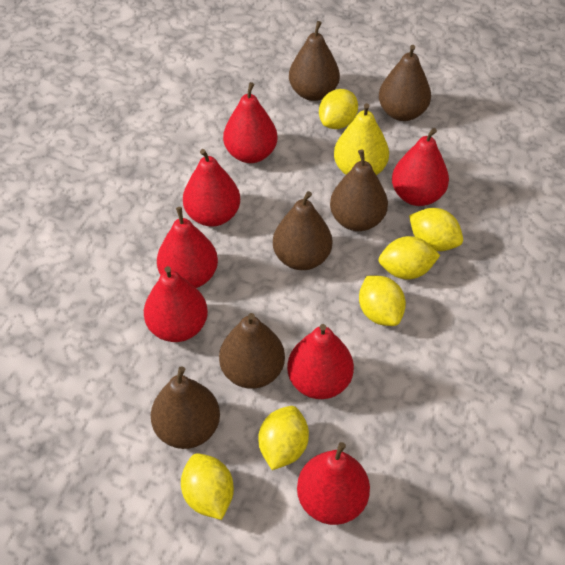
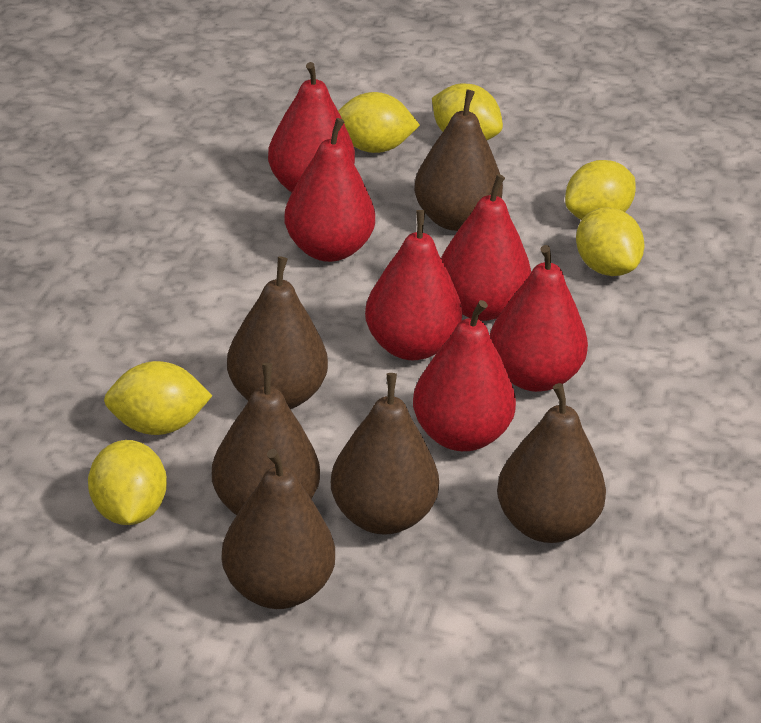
red pear: [144,266,208,342] [157,207,218,288] [183,149,240,227] [223,82,277,163] [287,324,354,399] [297,442,370,525] [392,128,449,206] = 7 -> [268,62,355,192] [284,118,375,262] [365,210,462,360] [413,300,516,451] [441,174,531,321] [490,245,588,392] = 6
yellow pear: [334,103,389,175] = 1 -> none = 0

